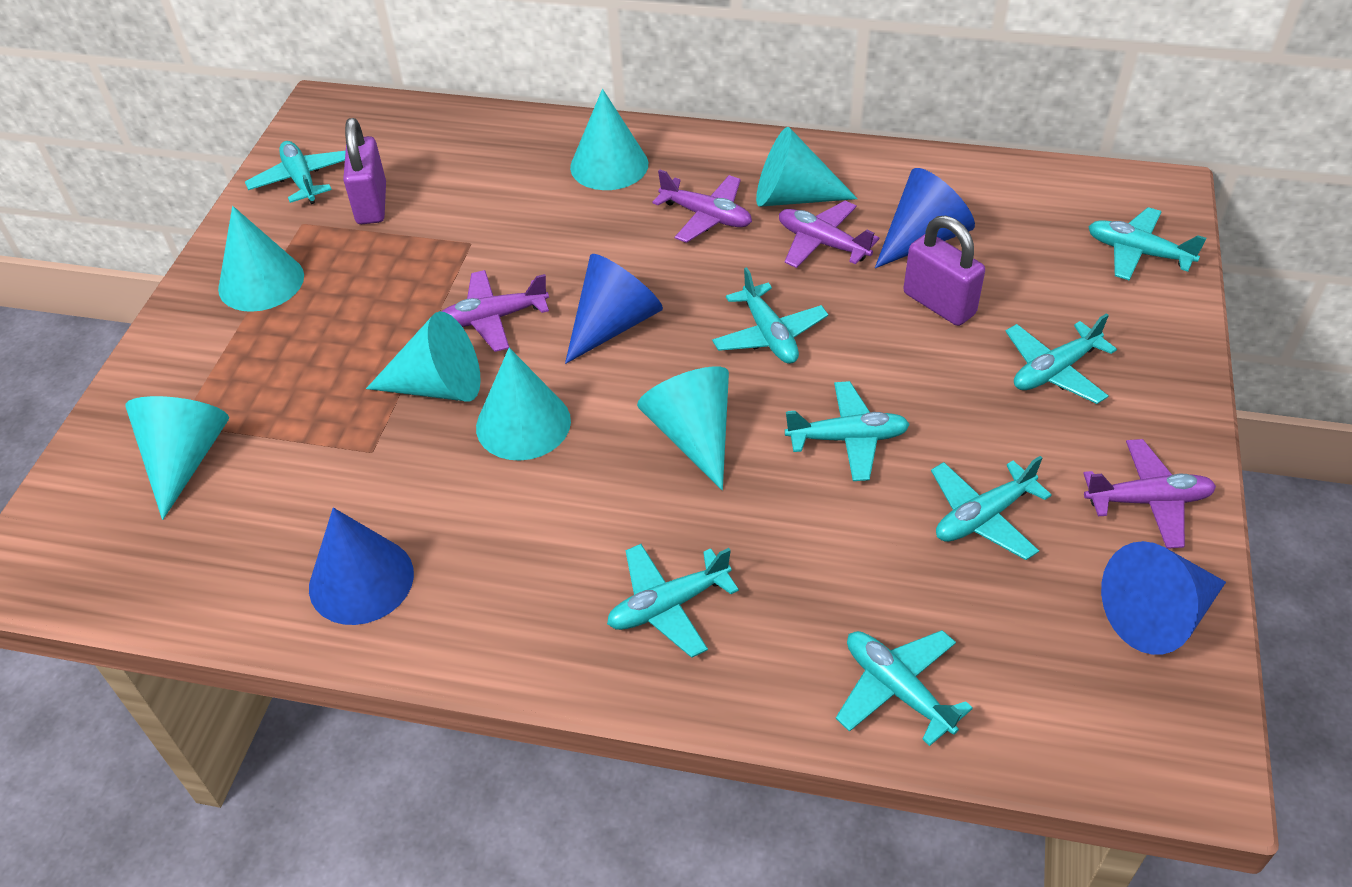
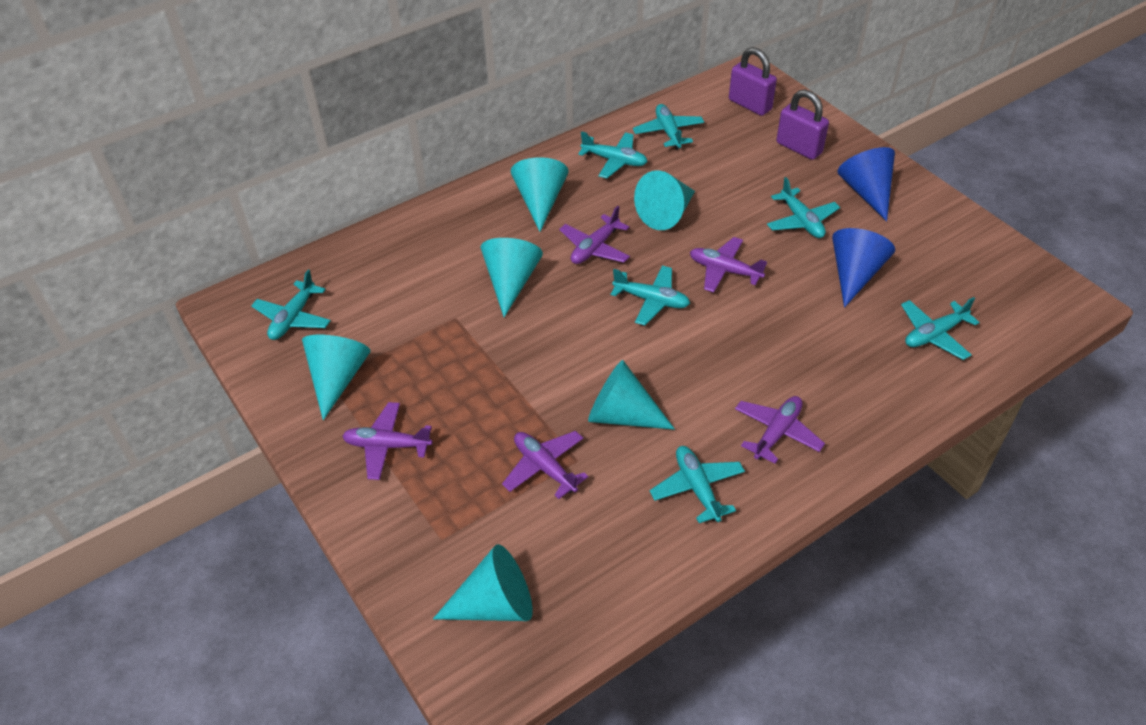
blue cone: [309,508,414,625] [565,254,663,364] [875,168,975,268] [1101,541,1226,655] = 4 -> [832,228,895,308] [837,147,895,222] = 2
purple plane: [441,270,549,352] [652,169,752,243] [779,201,879,268] [1083,439,1216,549] = 4 -> [342,402,432,480] [502,431,588,499] [559,206,630,264] [690,237,767,293] [735,396,825,464] = 5
turquoise cone: [125,396,229,520] [218,206,304,312] [366,311,481,402] [476,348,571,461] [570,89,648,190] [637,366,729,490] [756,127,858,207] = 7 -> [302,335,371,420] [433,544,533,621] [480,238,543,317] [511,157,569,232] [588,360,675,430] [634,170,695,230] = 6
turquoise plane: [245,141,346,204] [607,544,739,658] [712,267,828,364] [785,381,910,481] [836,630,973,746] [931,456,1051,560] [1005,313,1117,404] [1088,207,1207,280] = 8 -> [251,270,331,340] [578,131,648,179] [610,266,690,325] [633,104,704,150] [650,446,745,523] [767,177,840,238] [901,297,980,360] = 7

